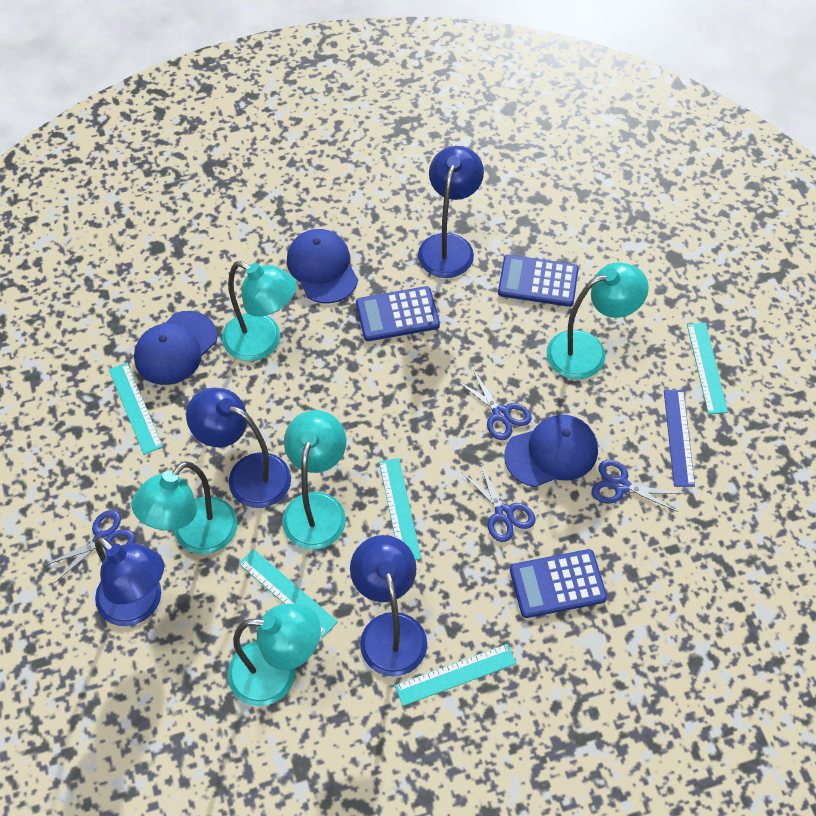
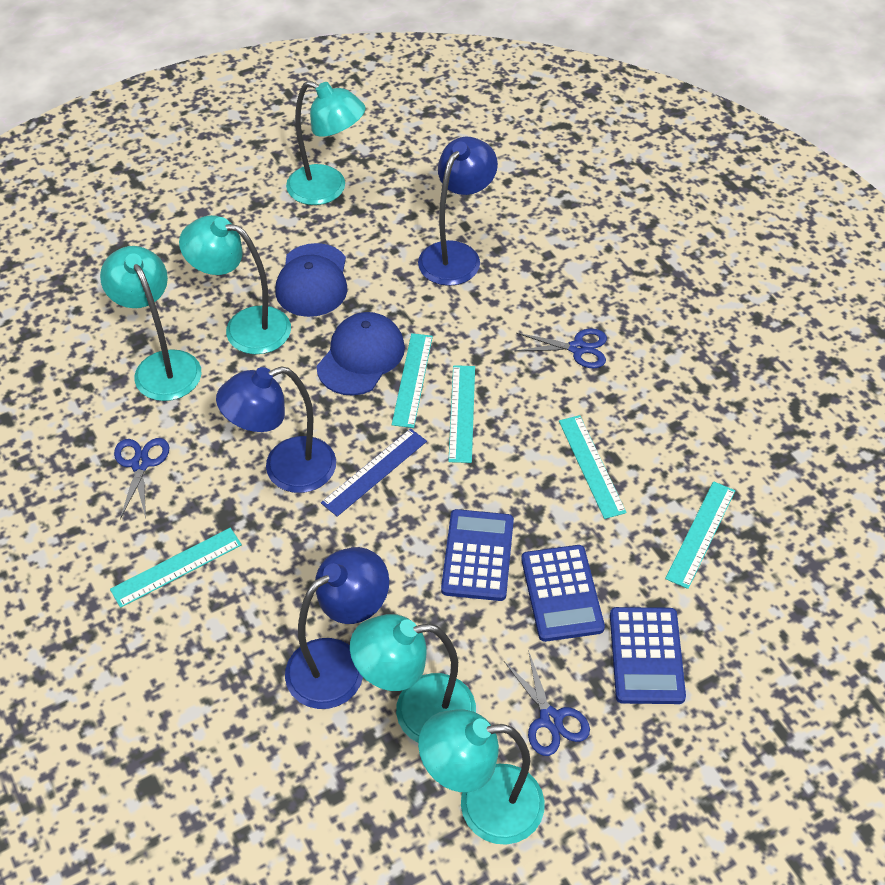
blue cap: [134,311,217,385] [287,229,358,303] [504,415,598,487] = 3 -> [276,243,347,317] [317,312,405,396] = 2
blue lamp: [95,536,164,626] [186,387,291,508] [350,535,427,676] [418,146,484,278] = 4 -> [216,366,336,493] [285,547,389,709] [418,137,498,286] = 3
blue scissors: [43,510,135,583] [456,370,532,440] [462,462,536,542] [592,460,683,512] = 4 -> [114,438,170,519] [504,650,590,756] [515,329,607,368] = 3

